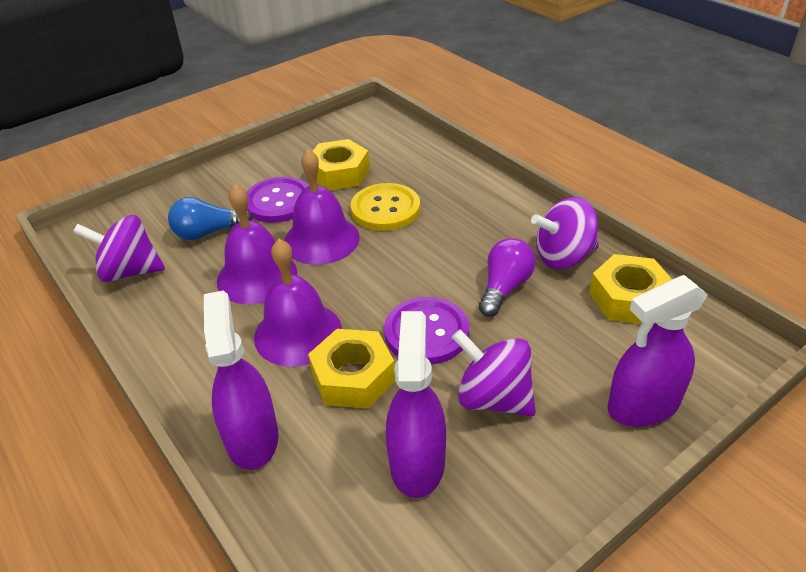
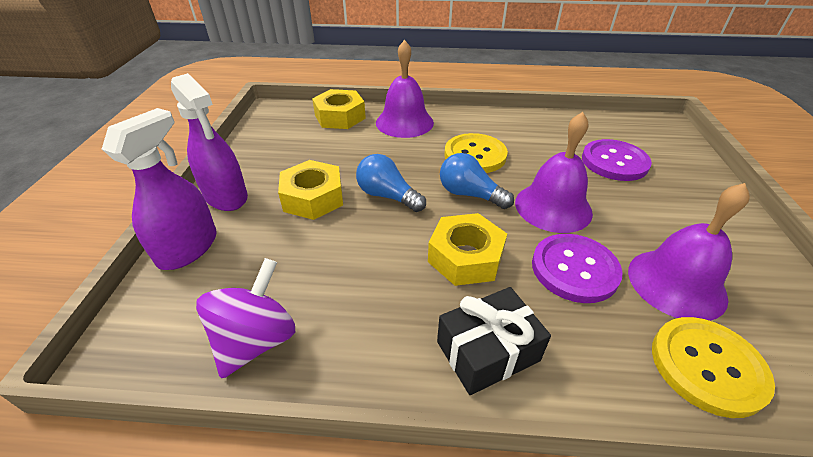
black gift: none = 0 -> [437,287,551,395] = 1
blue light bulb: [168,197,253,240] = 1 -> [356,154,426,212] [440,153,514,209] = 2
purple light bulb: [479,238,536,317] = 1 -> none = 0
purple spinning top: [73,215,165,282] [452,329,536,417] [531,197,599,269] = 3 -> [196,258,295,378] = 1
purple spray bottle: [204,290,279,470] [386,311,446,498] [607,275,708,427] = 3 -> [102,108,217,270] [171,73,248,211] = 2
yellow button: [351,183,420,231] = 1 -> [445,133,508,173] [652,317,775,418] = 2

